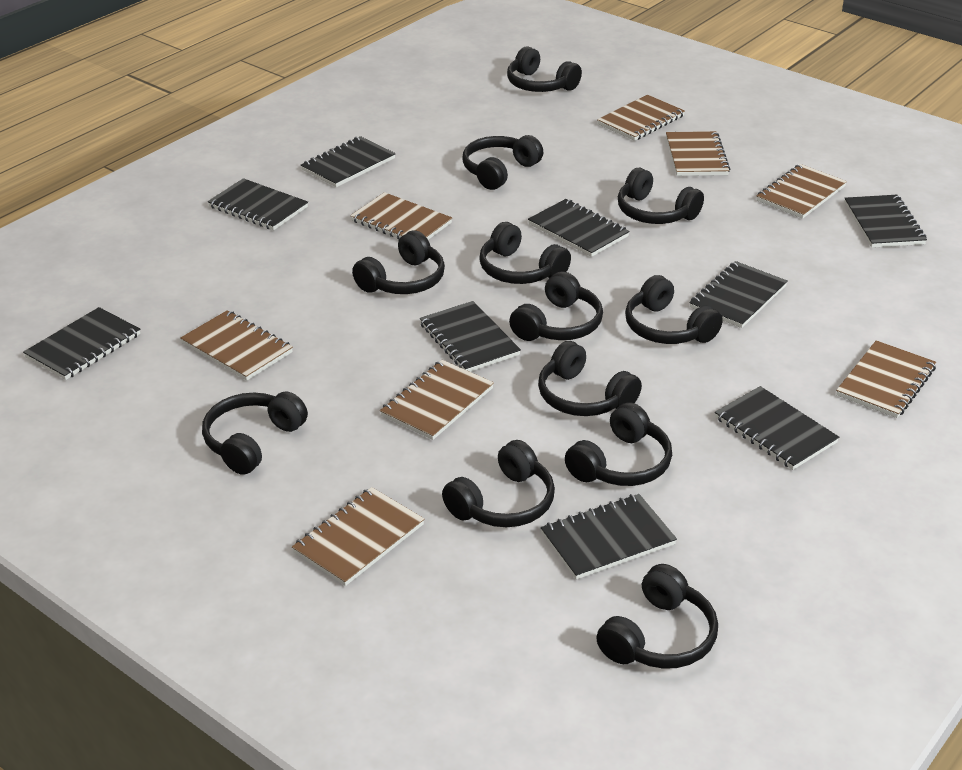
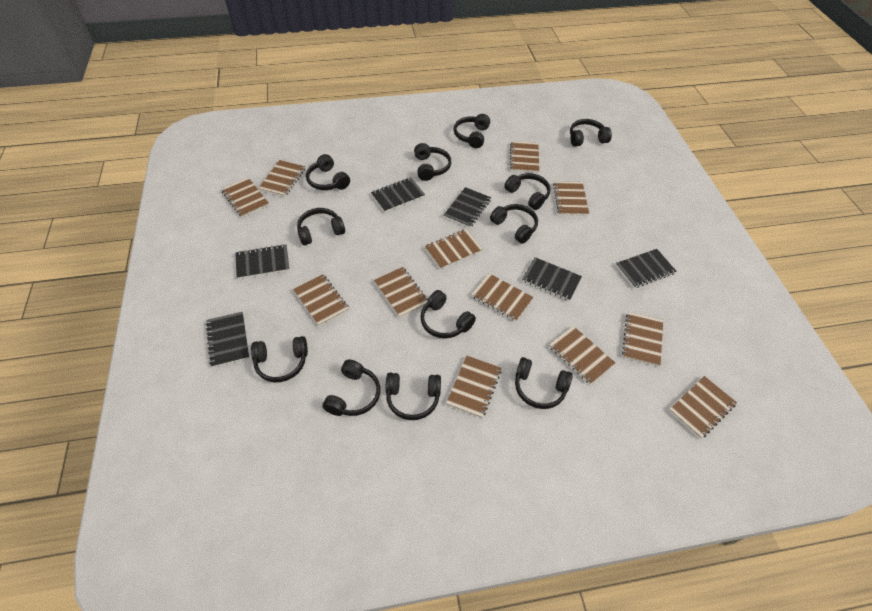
black notebook: [23,307,140,380] [208,178,308,230] [301,136,396,187] [420,301,521,372] [528,199,630,257] [541,494,677,580] [689,261,788,328] [715,386,839,470] [844,195,927,248] = 9 -> [205,312,249,368] [235,244,289,279] [371,177,425,212] [444,187,491,228] [522,257,582,301] [616,249,677,288] = 6
brown notebook: [180,310,293,381] [292,487,425,586] [350,192,452,240] [380,360,494,440] [597,95,685,141] [666,131,730,176] [757,164,847,219] [836,340,936,418] = 8 -> [221,178,269,218] [258,160,305,197] [293,274,349,327] [374,267,428,318] [425,229,483,269] [446,356,502,418] [471,273,534,321] [510,141,539,173] [549,326,615,385] [553,181,589,216] [622,312,663,367] [669,376,737,439] = 12

